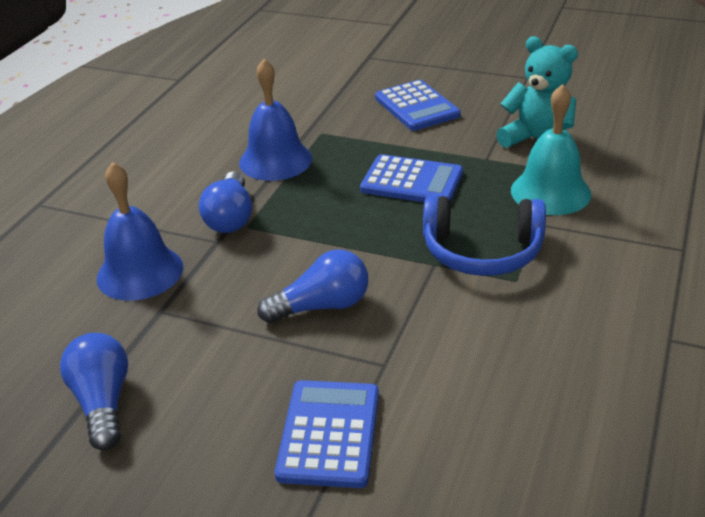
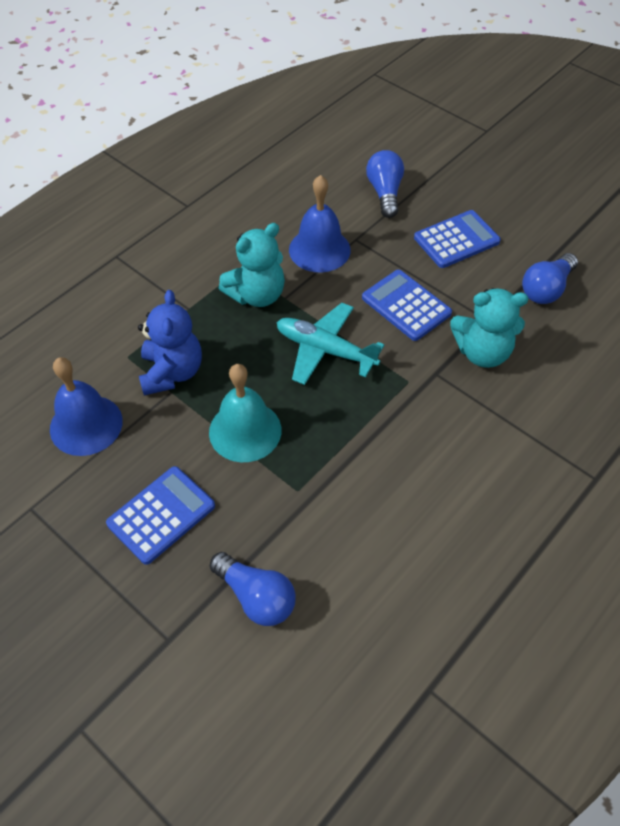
blue headphones: [423,195,546,276] = 1 -> none = 0
blue teddy bear: none = 0 -> [138,290,202,395] = 1
turquoise plane: none = 0 -> [276,303,384,385] = 1
turquoise teddy bear: [496,36,578,148] = 1 -> [219,223,285,307] [450,288,528,368] = 2

